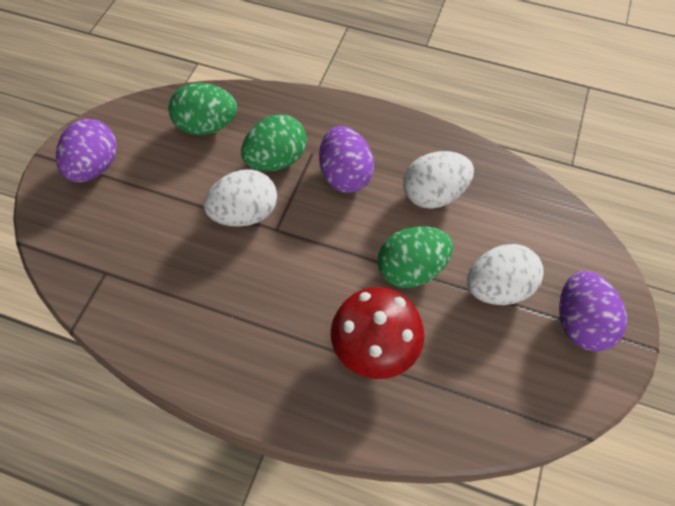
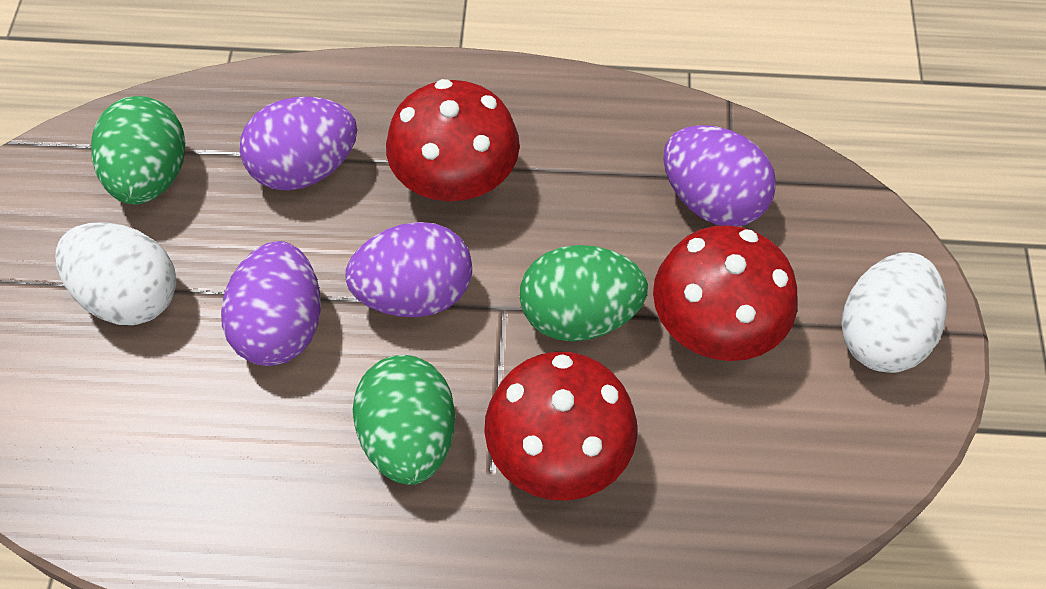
purple egg: [56,119,117,183] [319,126,374,193] [559,271,627,352] = 3 -> [221,241,321,366] [240,97,357,191] [345,222,472,317] [663,125,776,226] = 4
red mushroom: [331,287,425,379] = 1 -> [386,79,520,201] [484,352,637,501] [653,225,798,361] = 3
white egg: [203,169,277,227] [403,151,474,209] [467,244,544,305] = 3 -> [55,222,176,325] [841,252,947,373] = 2

